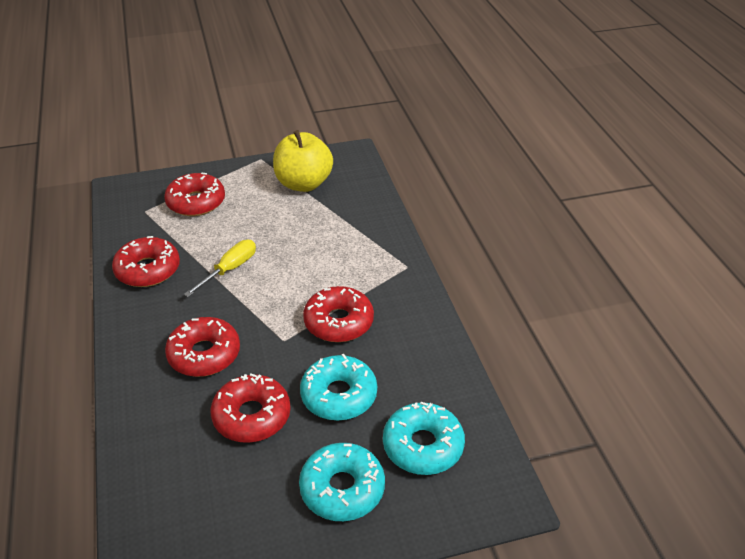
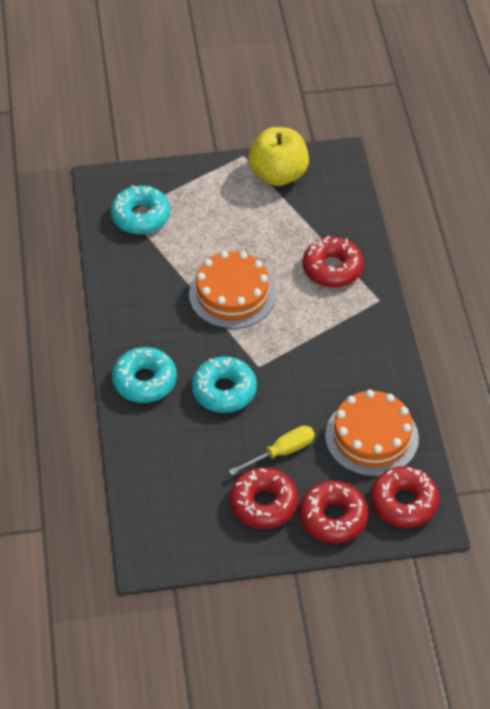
orange cake: none = 0 -> [189,251,276,329] [325,390,419,477] = 2
red donut: [112,236,180,287] [164,173,225,216] [165,317,240,377] [210,373,291,443] [303,286,374,342] = 5 -> [230,467,298,529] [299,481,368,543] [302,236,364,288] [370,466,439,528] = 4

